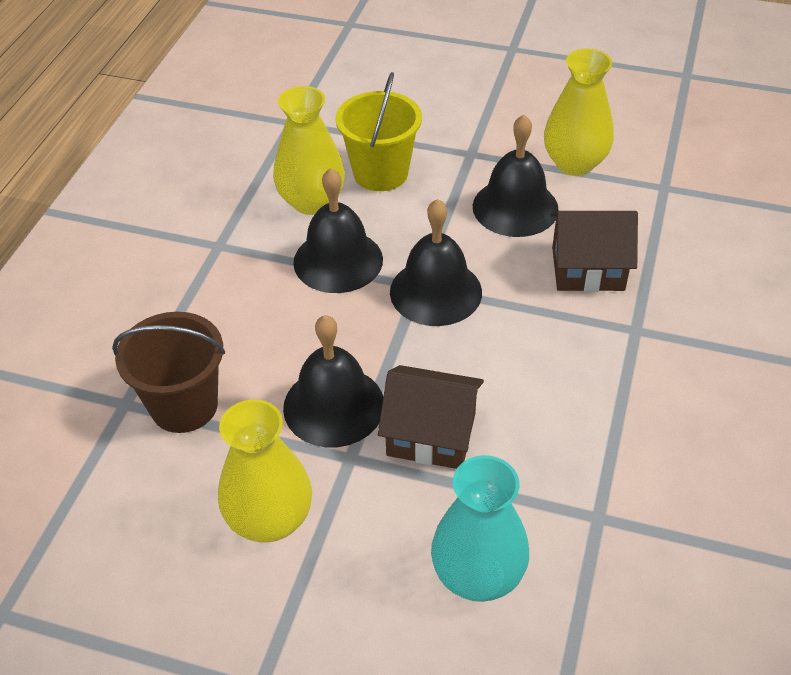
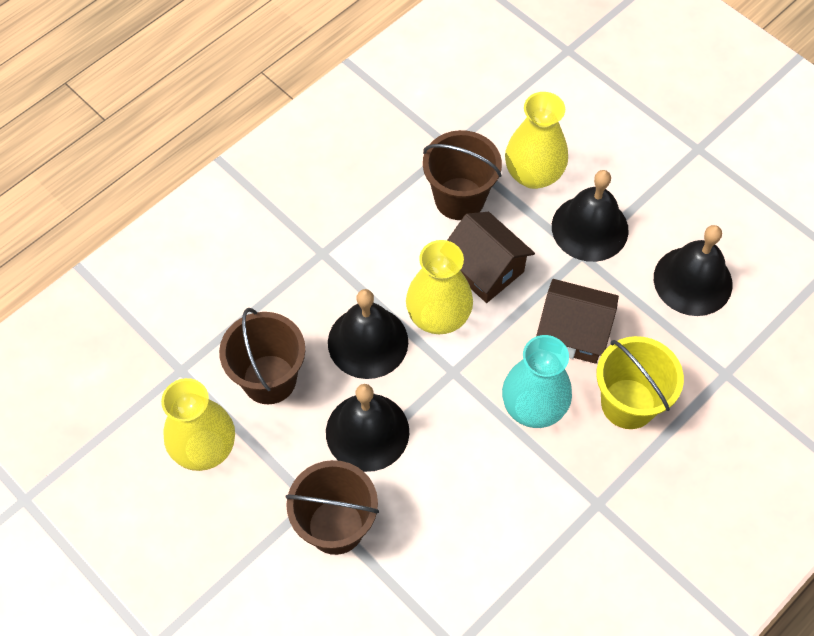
brown bucket: [112,312,225,433] = 1 -> [219,308,305,404] [285,460,379,555] [423,130,502,220] = 3

